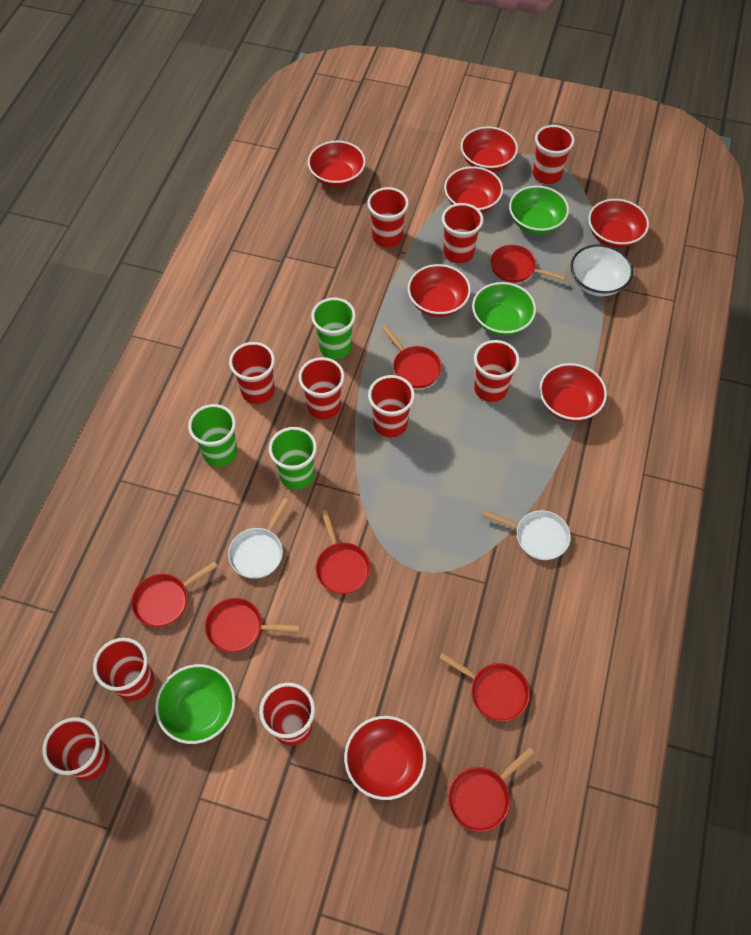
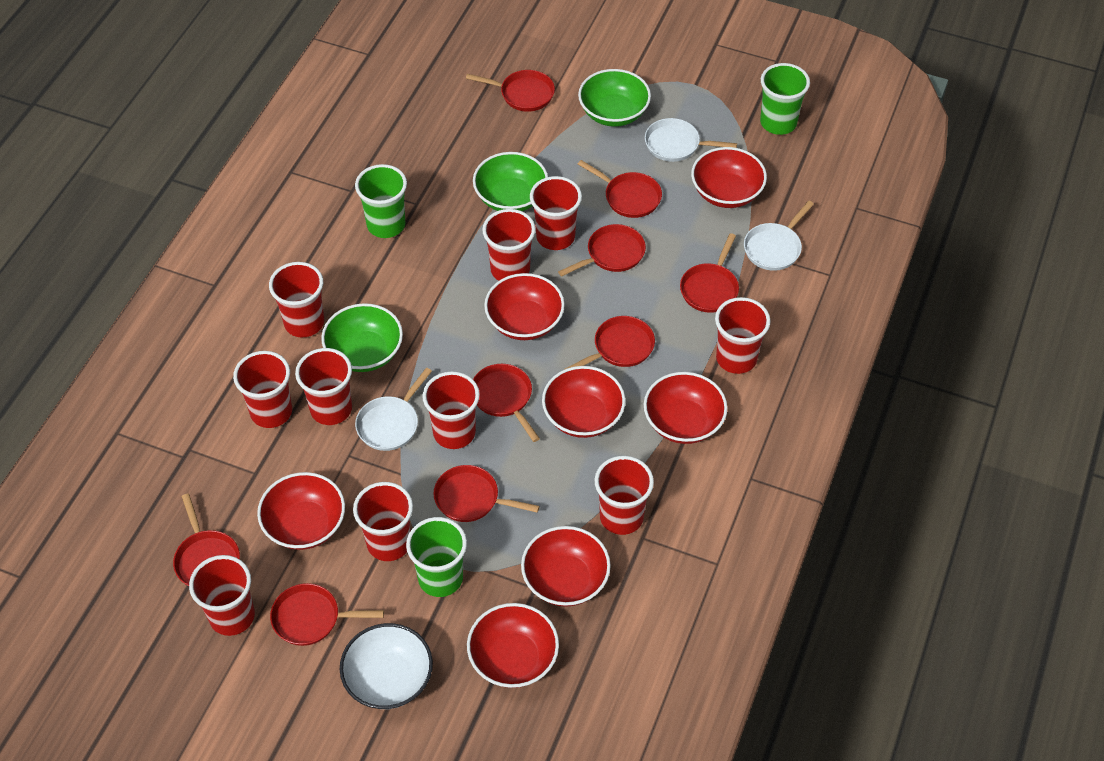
red pan: [131,561,218,627] [205,598,300,652] [316,510,371,594] [382,325,442,388] [439,653,530,721] [448,747,534,832] [491,245,566,283] = 7 -> [173,494,240,586] [270,583,384,646] [433,465,540,522] [466,70,555,112] [473,364,540,442] [558,224,646,277] [565,316,655,369] [578,160,662,218] [680,233,739,313] = 9
white pan: [228,498,289,579] [482,510,571,560] = 2 -> [355,368,432,451] [645,118,737,162] [744,201,814,271] = 3

